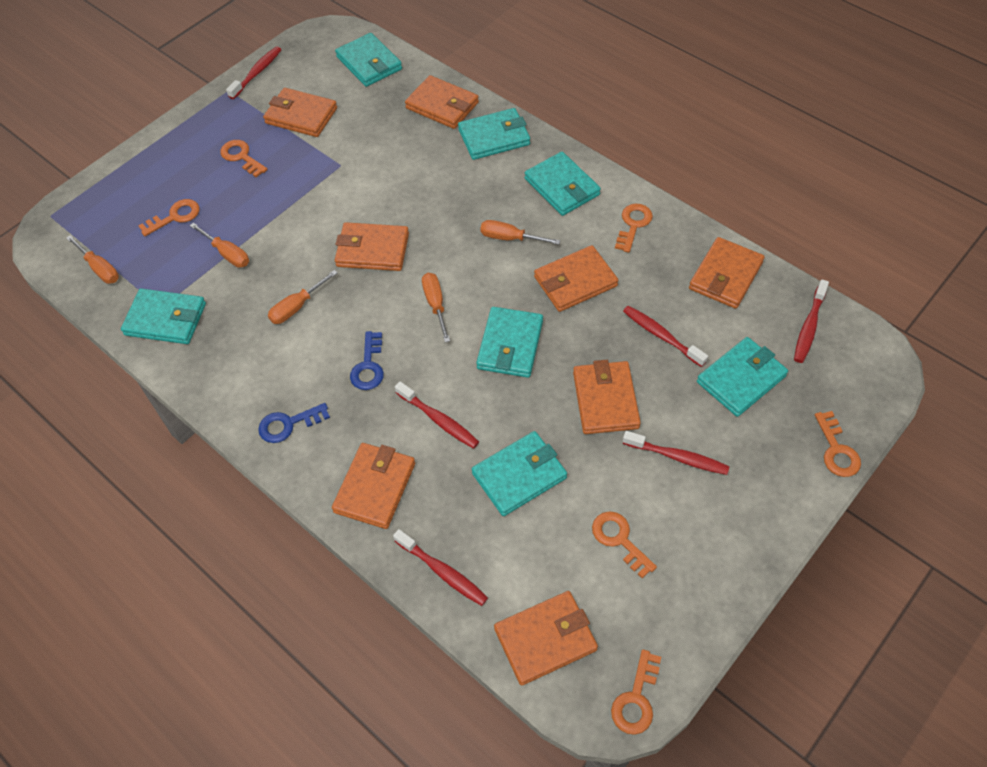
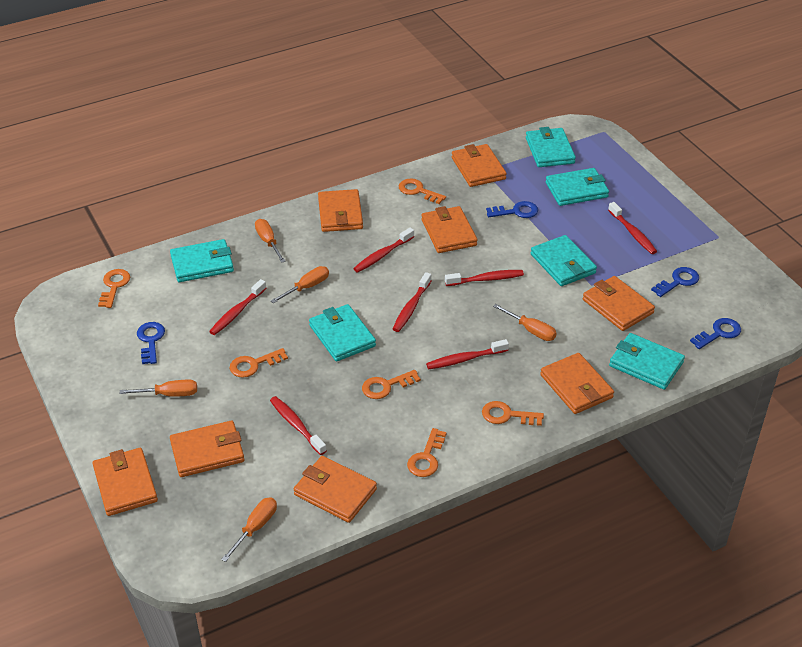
blue key: [258,403,330,443] [350,331,384,390] = 2 -> [137,322,165,364] [486,201,538,218] [651,267,699,297] [690,318,741,349] = 4
red toothbrush: [226,46,282,99] [393,529,488,606] [395,381,479,449] [623,306,708,367] [623,431,730,475] [794,279,829,363] = 6 -> [209,279,266,335] [270,396,327,455] [353,228,414,273] [393,272,432,332] [426,339,509,369] [445,270,524,286] [608,202,657,254] = 7
turquoise wallet: [121,288,206,344] [335,33,402,87] [458,108,530,160] [472,431,567,516] [476,307,543,378] [525,152,601,216] [697,337,788,417] = 7 -> [170,239,234,282] [309,304,376,362] [526,127,576,167] [531,235,597,286] [546,168,609,206] [609,333,685,390] = 6

